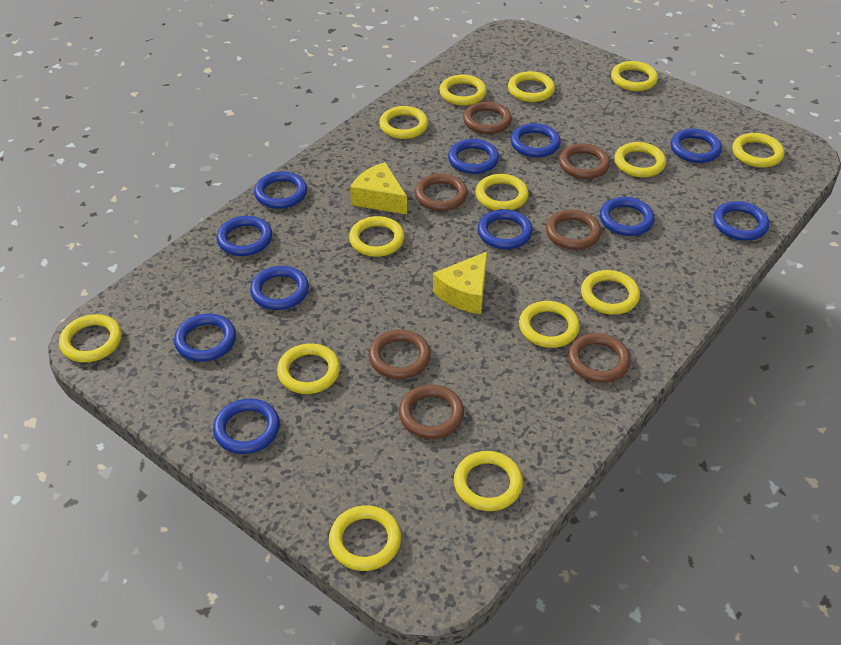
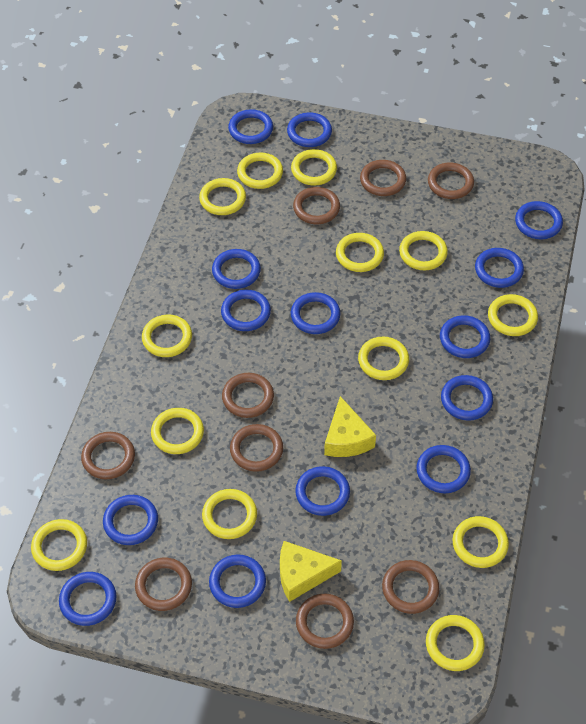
blue ring: [174,314,236,362] [213,399,280,454] [216,216,272,256] [250,266,309,310] [254,171,307,209] [448,139,499,174] [477,209,533,249] [510,123,561,157] [600,197,655,236] [670,129,722,163] [713,201,769,241] = 11 -> [59,572,117,626] [103,495,158,545] [209,554,266,608] [212,249,261,289] [221,290,271,331] [228,109,273,144] [287,112,332,147] [291,292,340,334] [295,466,350,516] [416,445,471,493] [440,315,490,358] [441,375,493,421] [475,248,524,288] [515,201,563,239] = 14
brown ring: [369,330,431,379] [399,385,464,439] [415,174,468,211] [463,101,512,134] [546,210,601,250] [559,143,610,179] [568,333,631,383] = 7 -> [81,432,135,479] [135,558,192,611] [222,373,274,418] [230,424,283,472] [293,187,340,224] [296,594,354,649] [360,160,406,196] [382,560,439,614] [428,163,474,199] = 9
yellow ring: [59,314,122,362] [277,343,340,394] [329,505,401,571] [349,216,405,257] [379,106,428,139] [439,74,487,106] [454,451,523,511] [476,174,529,210] [508,71,555,102] [519,301,580,348] [581,270,640,315] [611,61,658,91] [615,142,666,177] [732,133,784,168] = 14 -> [31,519,87,571] [142,315,192,357] [151,408,204,454] [199,178,246,215] [202,489,257,539] [237,153,283,189] [291,149,337,186] [336,233,384,272] [358,337,409,380] [399,231,448,270] [426,615,485,671] [452,516,509,568] [488,294,538,336] = 13

